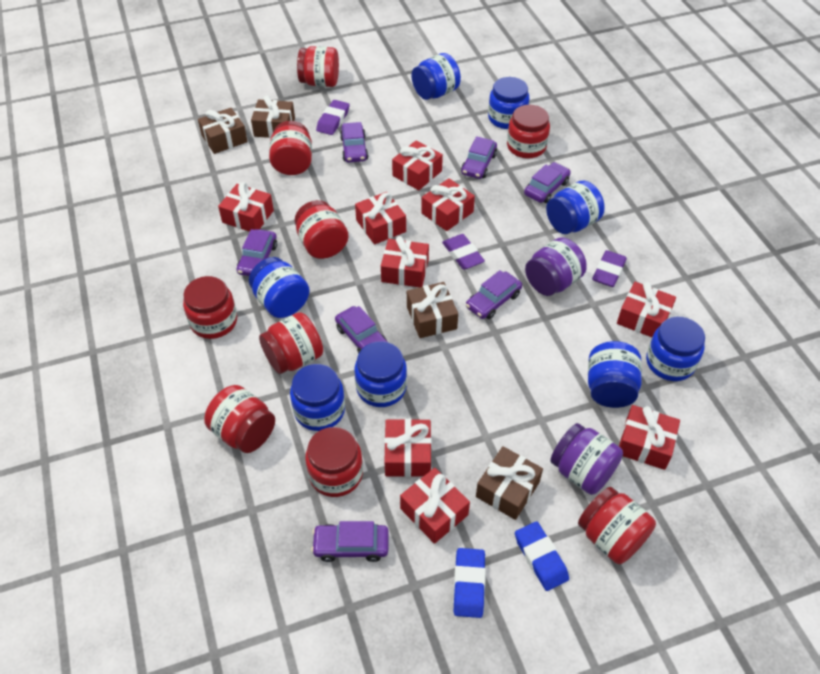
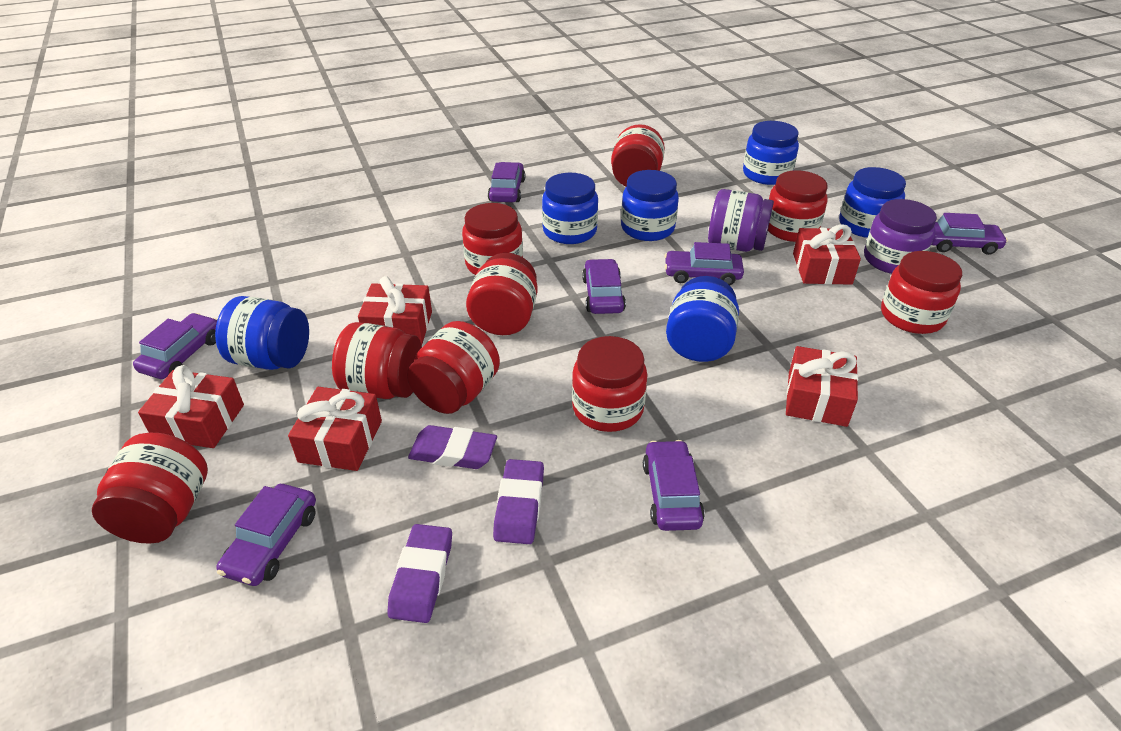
blue eraser: [454,548,486,618] [515,521,569,591] = 2 -> none = 0
blue jar: [249,257,310,318] [290,364,345,431] [355,341,407,407] [412,53,461,100] [488,77,529,129] [546,181,604,234] [588,341,642,408] [646,317,705,381] = 8 -> [215,296,309,370] [542,173,598,244] [621,170,679,241] [666,276,739,362] [743,121,799,185] [839,167,906,238] = 6
brown gift: [198,108,247,154] [251,95,295,138] [407,282,458,338] [476,446,543,520] = 4 -> none = 0
red gift: [218,182,274,232] [355,192,406,245] [381,236,429,287] [384,419,431,477] [392,140,443,190] [400,468,470,544] [421,178,475,231] [617,282,676,337] [619,405,680,470] = 9 -> [138,365,244,448] [288,387,382,471] [358,276,432,345] [786,346,858,427] [793,224,861,285] = 5

